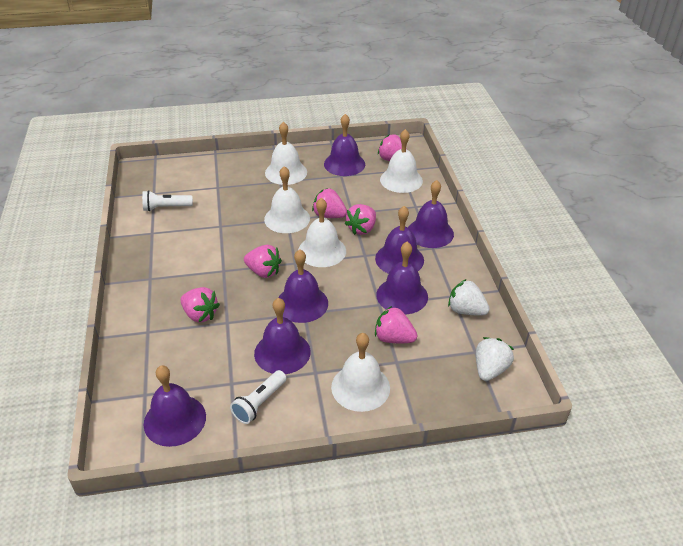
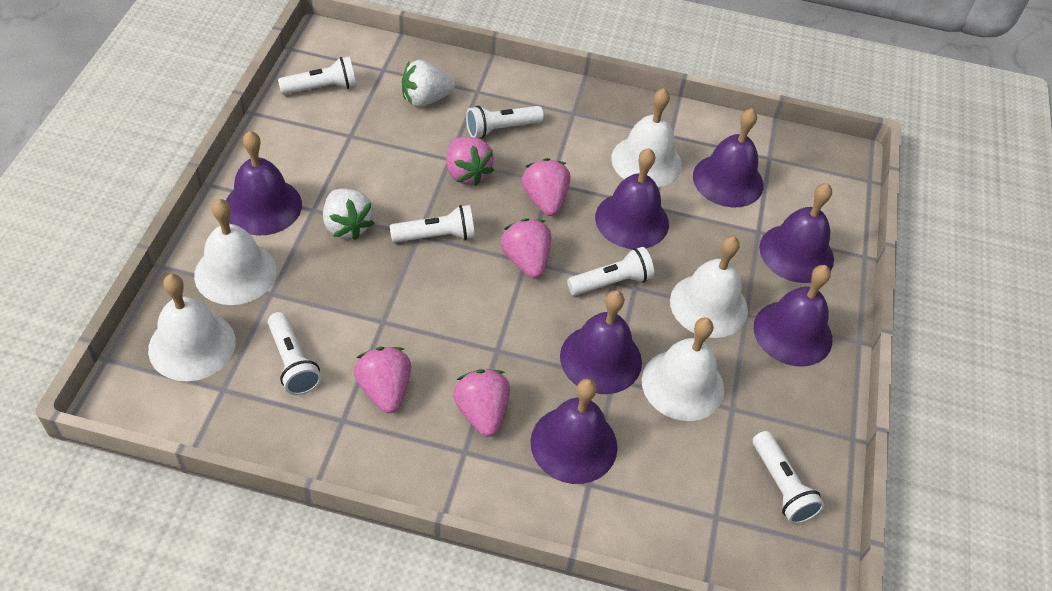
pink strawberry: [180,287,220,323] [244,245,282,278] [312,188,347,218] [345,204,376,235] [375,306,418,343] [378,134,407,161] = 6 -> [354,347,411,413] [446,137,494,186] [453,369,510,437] [501,218,551,278] [522,158,570,216] = 5
white flashlight: [142,190,193,211] [230,370,287,424] = 2 -> [268,312,321,395] [278,57,356,95] [390,205,475,243] [466,106,544,139] [567,247,654,296] [753,431,824,524] = 6

